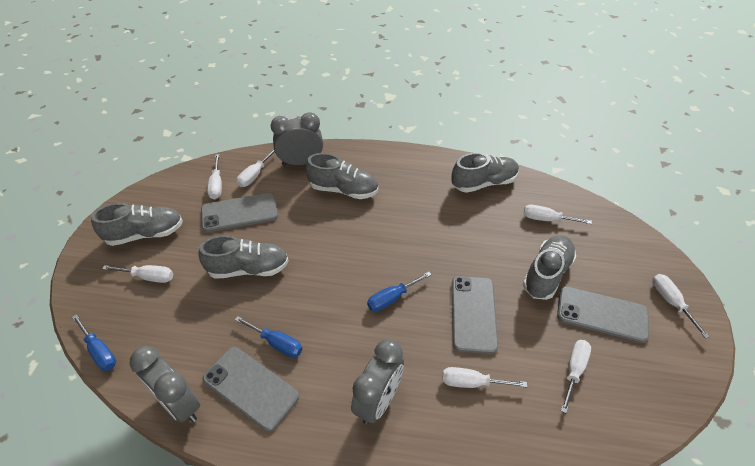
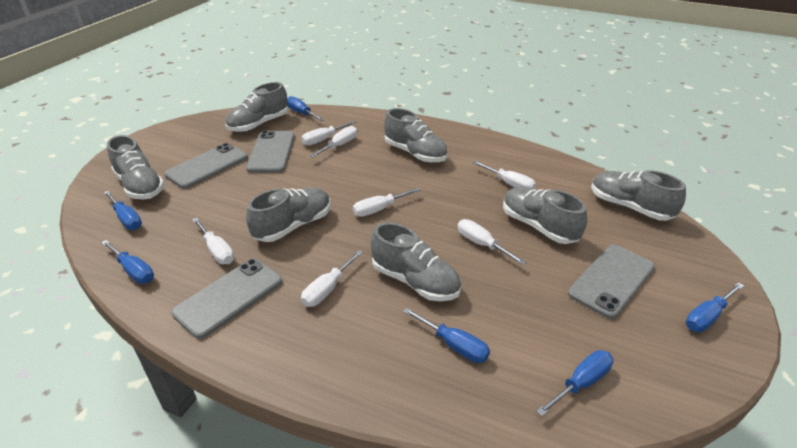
blue screwdriver: [72,314,116,371] [235,316,303,358] [367,272,432,312] = 3 -> [101,240,154,284] [104,191,142,230] [287,96,324,121] [403,308,490,363] [537,350,614,416] [686,282,744,332] = 6
grey clock: [130,346,200,422] [271,112,323,166] [351,339,404,425] = 3 -> none = 0
grey shoe: [91,203,183,246] [198,235,289,279] [306,153,378,199] [451,153,519,193] [523,235,576,300] = 5 -> [107,135,165,200] [225,82,288,132] [246,188,331,242] [371,222,461,301] [384,108,448,163] [503,187,587,244] [591,170,686,221] = 7

